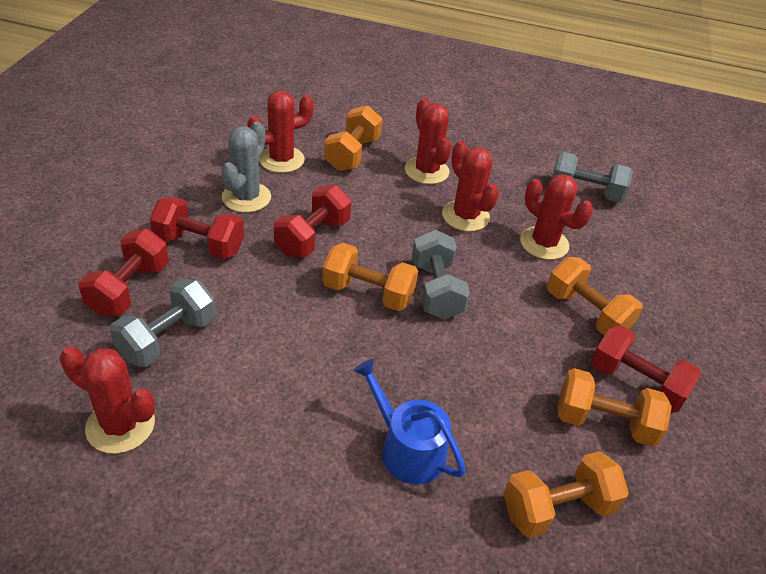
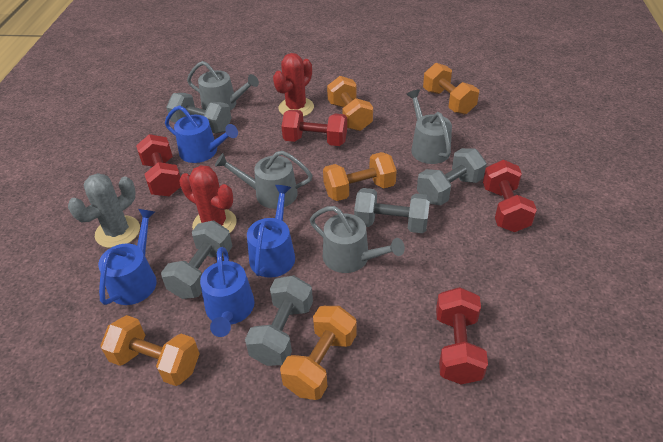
blue watering can: [353,359,466,485] = 1 -> [98,209,157,305] [165,105,238,163] [200,247,255,337] [247,185,295,278] = 4
grey dumbbell: [110,278,216,367] [412,230,470,319] [552,152,633,203] = 3 -> [161,221,233,299] [166,93,232,133] [245,275,313,366] [354,188,430,233] [417,148,486,205] = 5
grey watering can: none = 0 -> [187,61,259,111] [215,151,312,209] [310,206,405,273] [407,89,452,164] = 4
red cactus: [60,346,155,454] [247,91,314,173] [405,98,452,184] [442,141,499,231] [520,174,593,260] = 5 -> [179,165,237,233] [273,53,314,117] = 2

